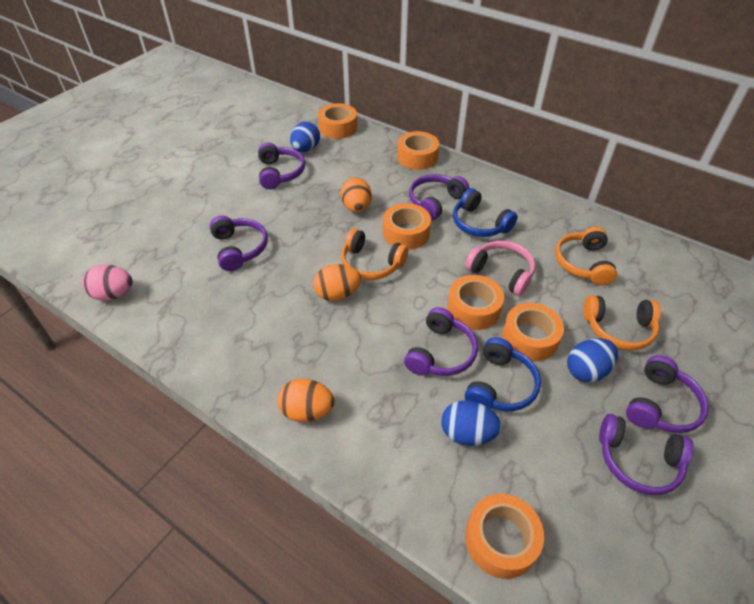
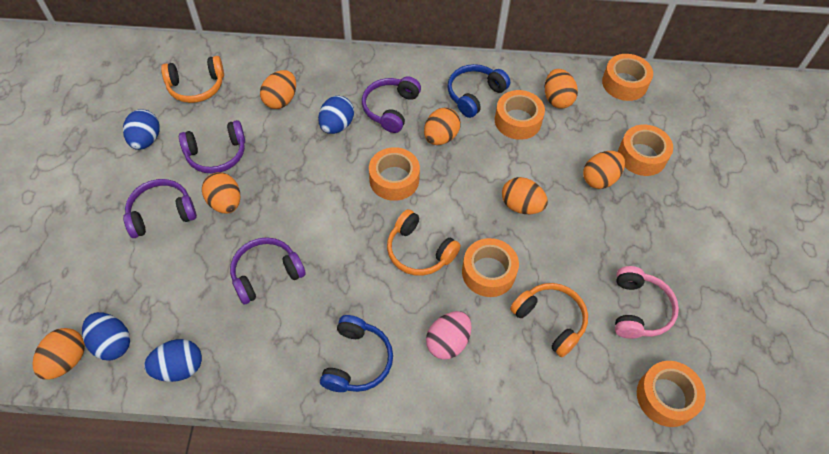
blue egg: [290,121,320,152] [441,400,502,446] [567,338,618,382] = 3 -> [82,312,130,360] [123,109,160,150] [144,339,202,382] [318,96,354,134] = 4
orange egg: [277,379,334,422] [313,264,361,301] [340,178,372,212] = 3 -> [32,328,85,380] [202,172,240,213] [260,70,296,109] [424,107,461,145] [502,177,548,214] [545,69,578,109] [583,151,625,189] = 7
purple headphones: [210,216,268,271] [258,143,305,189] [404,307,478,376] [409,174,469,220] [599,414,694,495] [626,355,709,433] = 6 -> [123,179,197,238] [179,120,245,174] [230,237,306,305] [362,76,421,133] = 4

